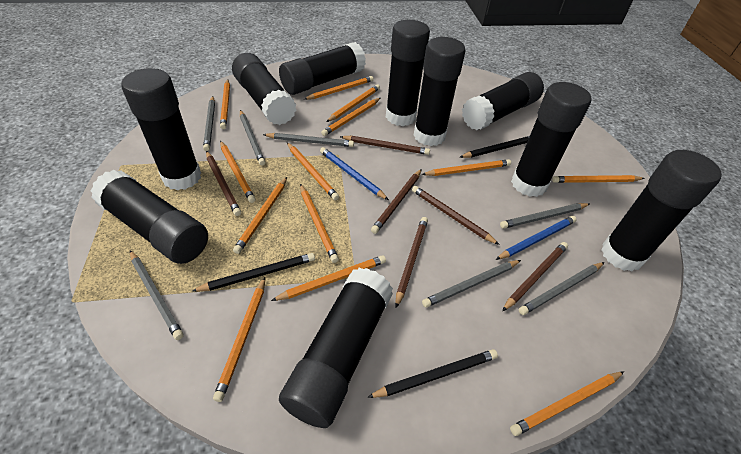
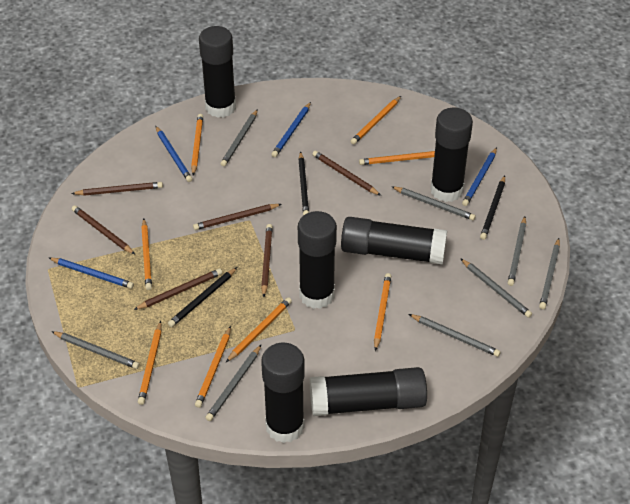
black glue stick: [90,170,208,264] [121,68,201,190] [232,53,296,125] [279,42,366,95] [279,268,393,428] [386,20,430,126] [414,37,466,146] [462,72,544,131] [511,82,591,197] [601,150,722,272] = 10 -> [199,26,236,118] [261,343,305,443] [298,211,337,309] [310,367,427,416] [341,217,447,264] [430,108,473,202] = 6
blue pencil: [320,147,389,200] [495,216,577,260] = 2 -> [49,258,134,289] [156,126,192,182] [271,102,311,157] [462,147,497,206] = 4
grey pencil: [130,250,184,340] [203,96,215,151] [240,110,265,166] [263,133,354,147] [422,260,521,308] [500,203,589,229] [519,262,604,315] = 7 -> [51,331,140,369] [205,345,261,421] [221,109,258,166] [391,186,476,220] [409,314,501,357] [460,258,532,318] [508,217,526,286] [539,238,560,309] = 8
orange pencil: [213,277,265,402] [220,79,230,129] [220,141,256,203] [233,177,287,254] [271,255,386,301] [287,143,339,200] [300,184,339,263] [304,76,374,100] [321,98,380,136] [326,84,380,122] [421,159,511,176] [510,371,624,436] [552,175,645,183] = 13 -> [138,321,162,405] [141,219,152,290] [191,114,203,175] [195,326,231,408] [226,297,292,362] [351,96,401,144] [359,151,435,165] [374,273,391,351] = 8

